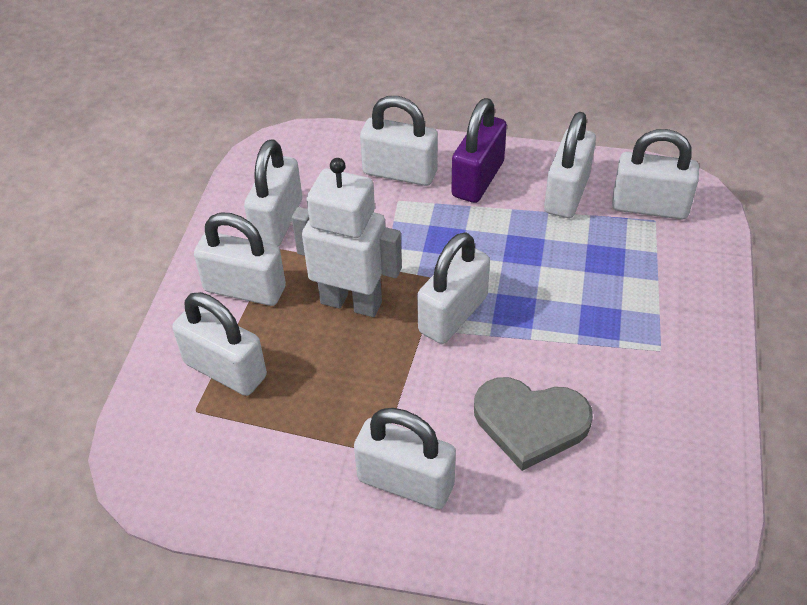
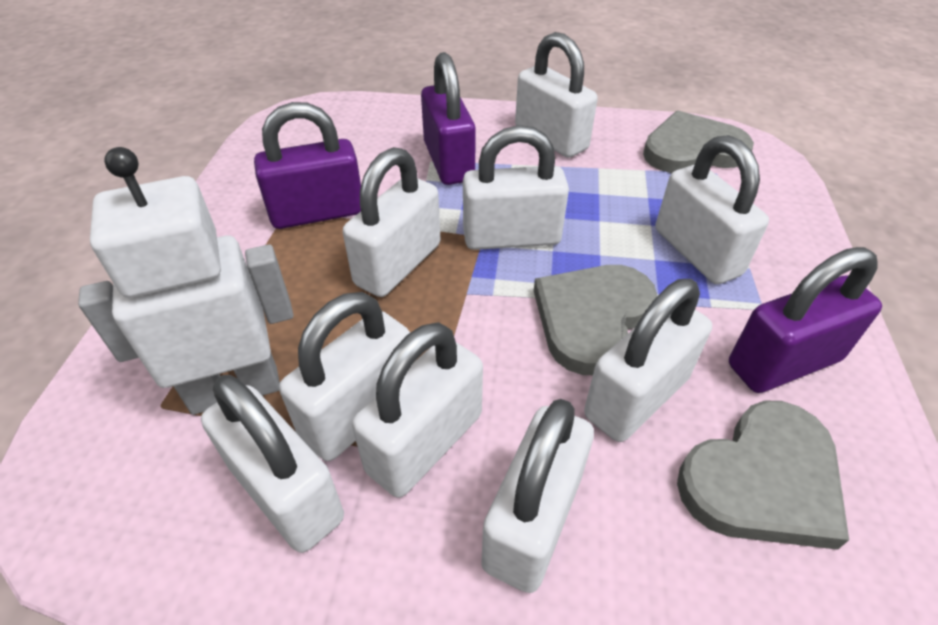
grey heart: [474,377,593,471] = 1 -> [534,265,657,375] [643,111,754,173] [677,401,849,550] = 3
purple padlock: [451,98,507,203] = 1 -> [254,102,361,229] [421,52,476,185] [729,247,882,393] = 3
white padlock: [172,292,267,396] [194,212,286,306] [244,139,302,246] [354,408,456,509] [360,96,438,186] [417,232,490,344] [544,112,596,218] [612,129,699,220] = 8 -> [201,375,344,553] [279,292,410,461] [343,147,441,297] [352,322,483,498] [463,125,569,250] [481,399,594,593] [515,32,598,158] [584,279,712,442] [656,135,769,284] = 9

